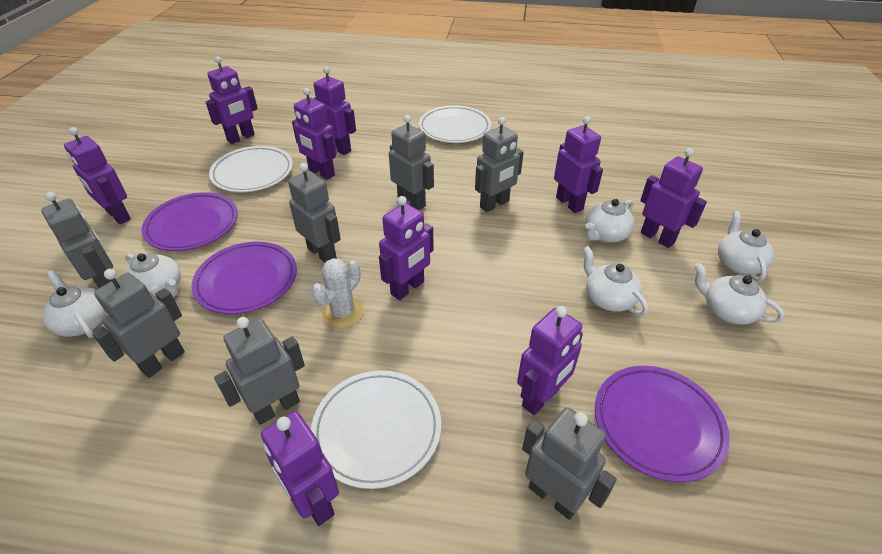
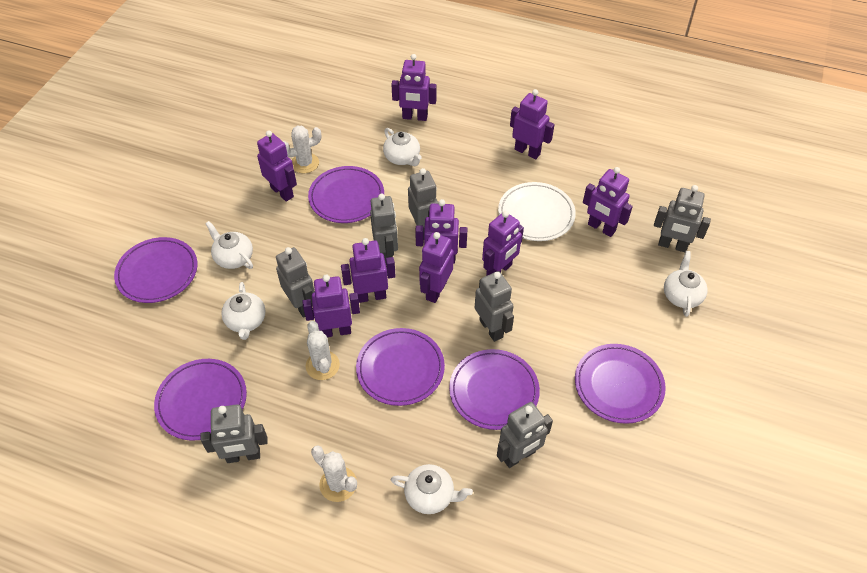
purple plate: [141,192,238,251] [192,242,297,314] [595,366,730,482] = 3 -> [114,237,198,303] [154,359,247,441] [308,166,384,223] [356,328,445,406] [449,349,540,430] [575,344,666,424] = 6
white cactus: [311,258,364,328] = 1 -> [283,126,321,173] [306,321,340,380] [311,445,357,502] = 3
white plate: [209,146,293,192] [311,370,441,489] [419,105,491,143] = 3 -> [498,182,576,241] = 1
white teapot: [42,270,106,338] [124,253,181,298] [583,246,648,316] [585,199,635,243] [694,263,785,325] [718,211,774,282] = 6 -> [205,221,253,269] [221,282,266,340] [383,128,422,166] [391,464,473,514] [664,251,708,317] = 5

